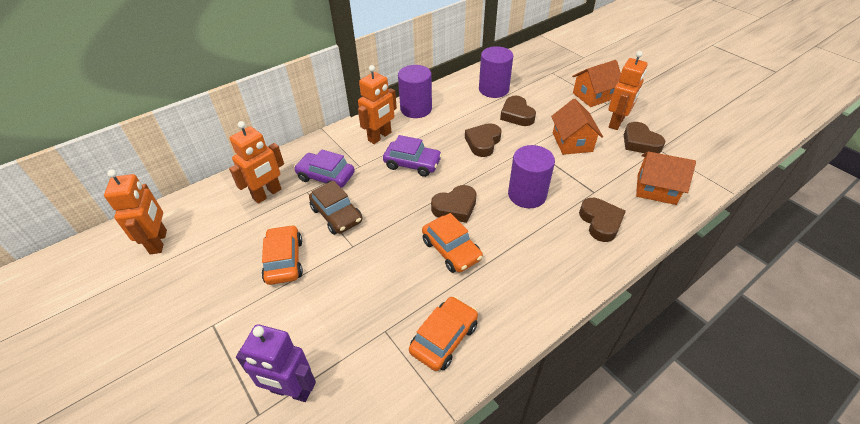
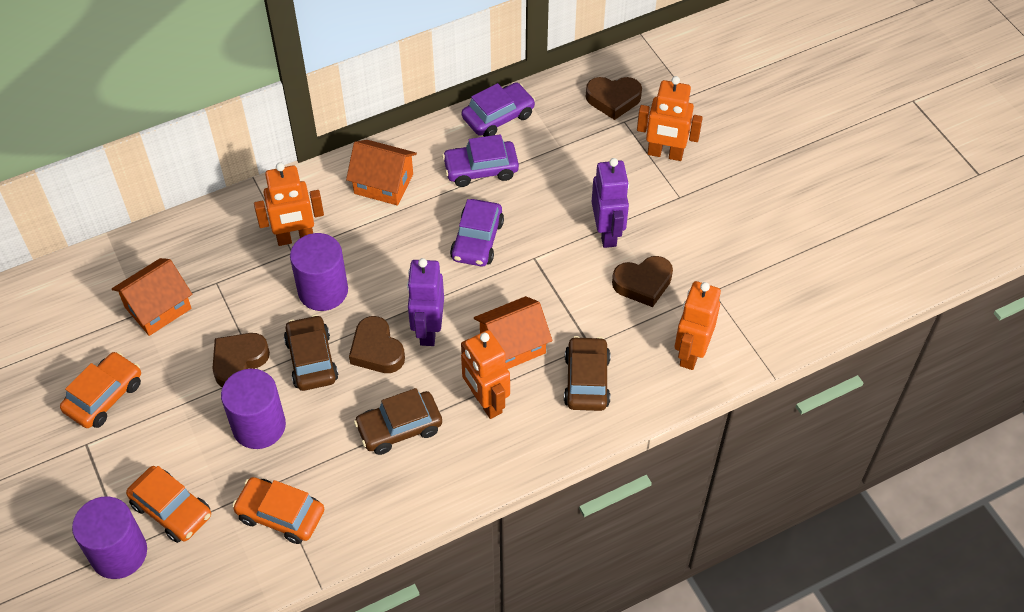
brown car: [309,180,363,235] = 1 -> [284,315,338,391] [354,388,442,455] [564,336,611,411] = 3
brown heart: [431,185,477,223] [465,123,502,157] [500,96,536,126] [579,198,626,242] [624,122,665,153] = 5 -> [212,333,270,387] [349,316,405,373] [586,77,642,120] [612,256,673,307] = 4
purple car: [294,150,355,187] [383,135,442,177] = 2 -> [442,134,519,187] [450,199,504,266] [462,82,535,137] = 3
purple robot: [236,324,316,402] = 1 -> [407,258,444,346] [592,158,629,248] = 2

